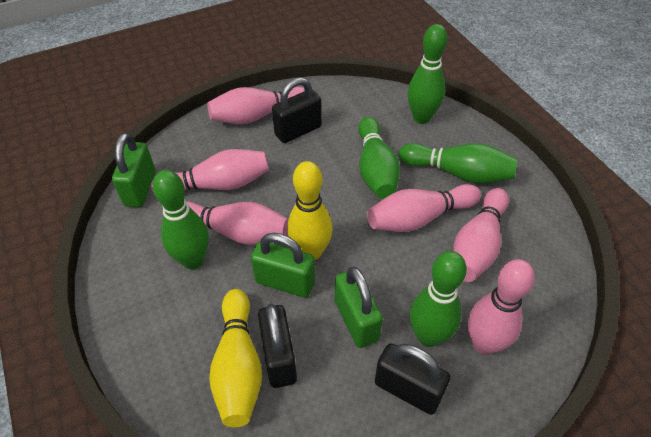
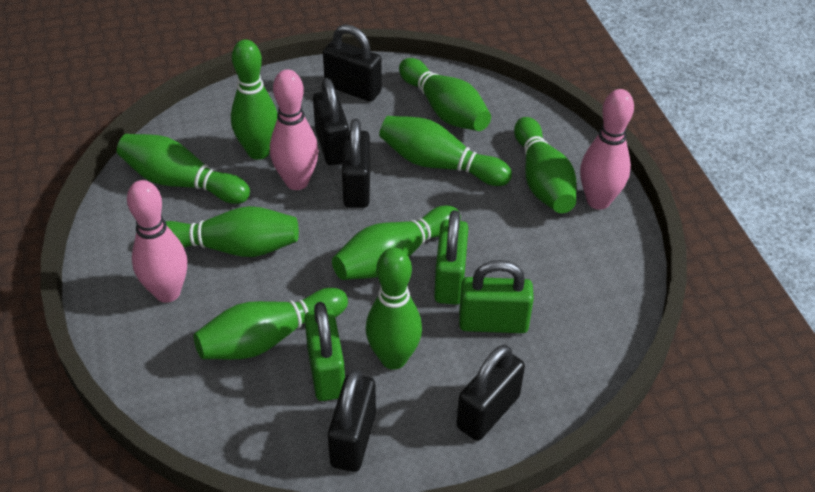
black padlock: [258,304,297,388] [272,77,322,143] [375,343,450,415] = 3 -> [313,78,349,165] [323,24,382,102] [328,369,376,472] [342,119,370,208] [457,345,525,441] = 5
green bowling pin: [153,170,209,269] [358,117,400,199] [399,143,518,183] [408,24,447,124] [410,251,467,347] = 5 -> [117,134,250,204] [166,206,299,257] [193,288,348,360] [231,39,277,160] [332,205,461,280] [366,247,422,370] [379,116,512,186] [399,58,491,131] [514,117,576,213] = 9
pink bowling pin: [151,149,269,193] [187,202,288,245] [207,87,305,124] [367,184,481,232] [453,188,509,282] [468,259,535,355] = 6 -> [127,180,187,303] [270,69,319,190] [580,89,634,210] = 3
yellow bowling pin: [209,289,262,427] [287,161,333,261] = 2 -> none = 0

